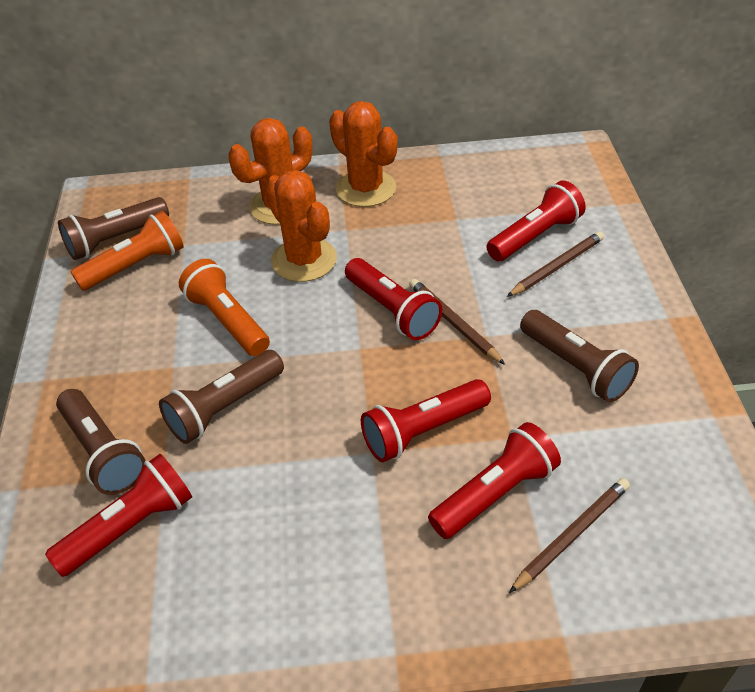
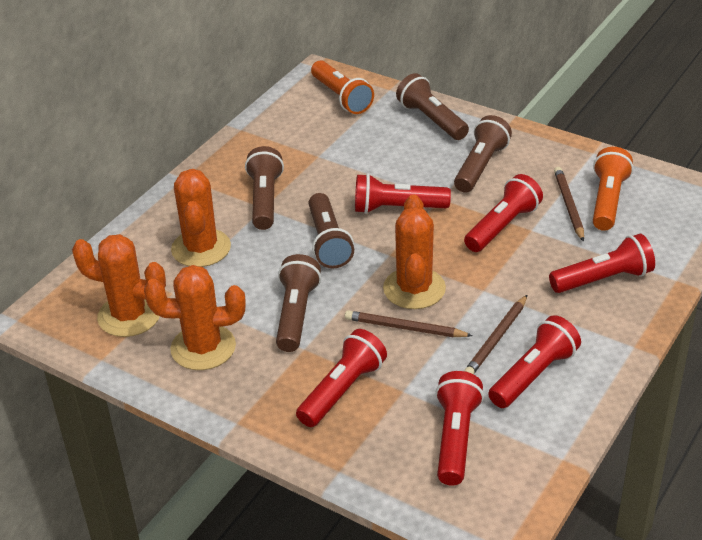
brown flashlight: [56,389,146,495] [58,197,169,260] [159,350,284,444] [520,310,639,402] = 4 -> [245,146,284,230] [276,254,321,352] [309,193,354,268] [396,73,469,140] [454,115,512,193] = 5
orange cactus: [228,118,312,225] [265,170,337,282] [329,101,398,207] = 3 -> [72,234,166,337] [144,265,245,370] [171,169,231,267] [383,195,446,309] = 4
red flashlight: [45,454,192,577] [345,258,442,340] [361,379,491,462] [428,422,561,539] [486,181,586,261] = 5 -> [296,329,387,427] [355,174,451,214] [435,371,484,486] [464,174,543,252] [488,315,581,408] [549,234,655,293] = 6

